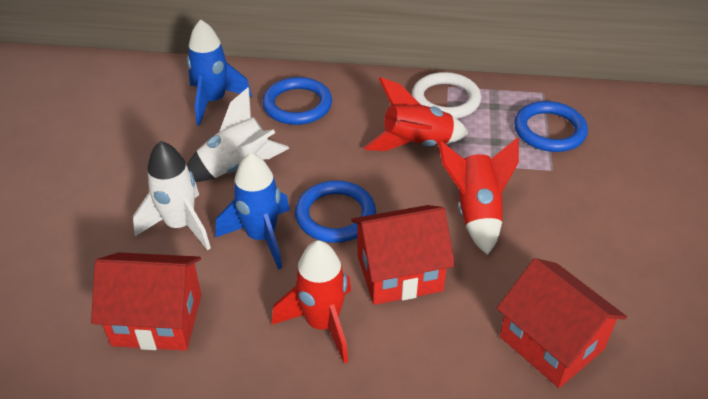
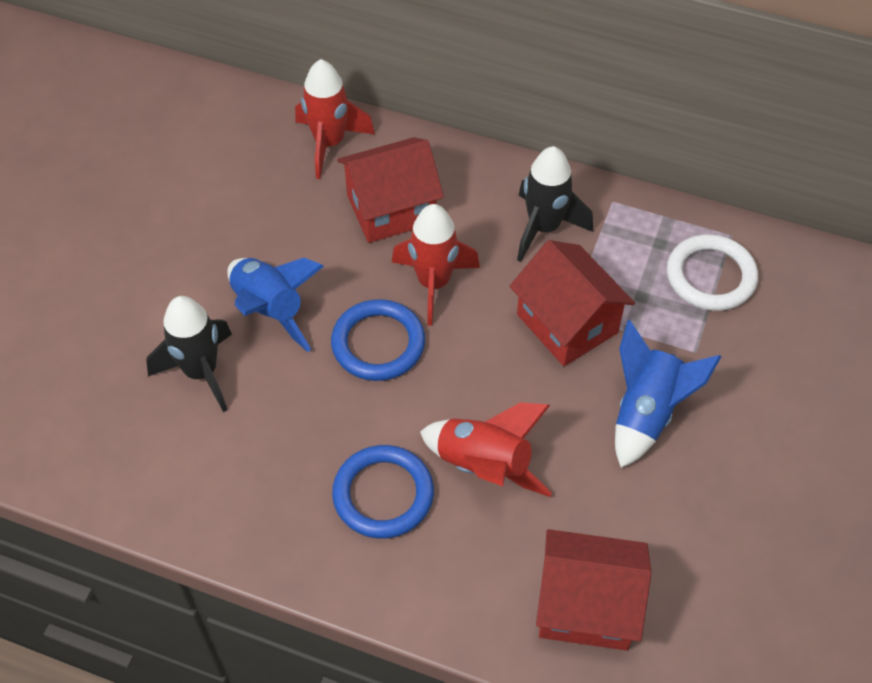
black rocket: none = 0 -> [146,296,232,412] [517,146,593,262] = 2
blue ring: [262,77,332,125] [295,181,376,243] [514,101,588,152] = 3 -> [331,299,425,381] [332,445,434,539] = 2
white rocket: [133,141,211,250] [187,88,289,182] = 2 -> none = 0

